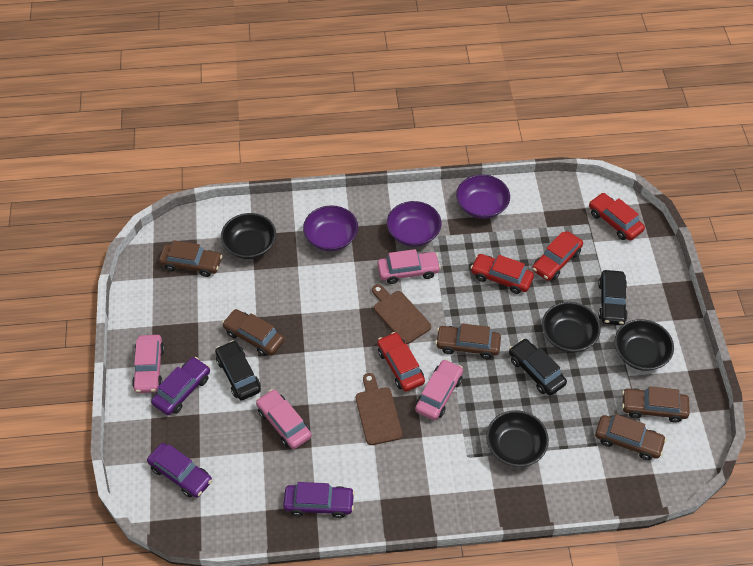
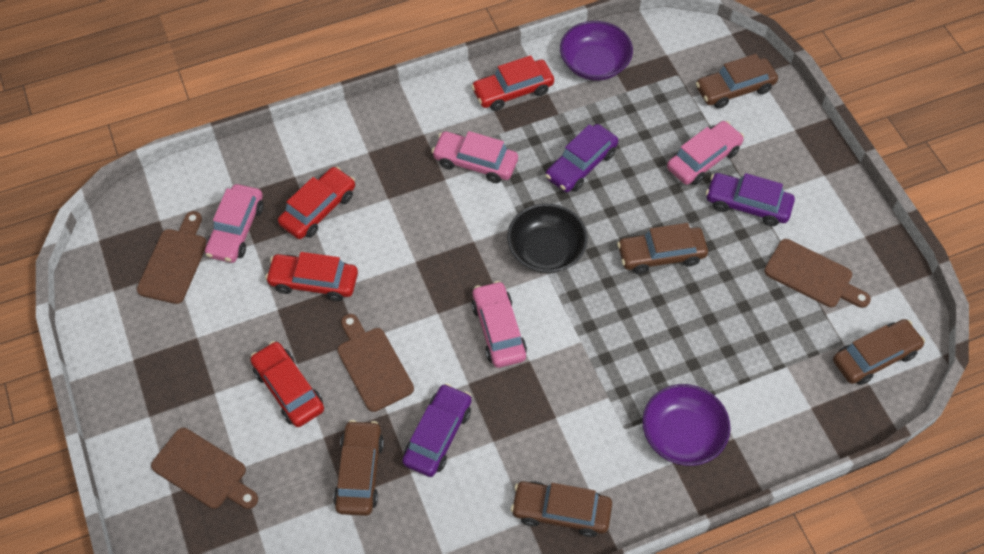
black bowl: [221,213,276,259] [486,410,549,467] [542,302,601,352] [614,319,674,371] = 4 -> [507,203,588,273] = 1
black car: [215,340,261,400] [509,338,567,396] [598,270,628,325] = 3 -> none = 0
brown cutting board: [356,373,402,445] [372,284,431,344] = 2 -> [137,211,207,304] [151,428,258,509] [337,314,414,412] [764,239,871,308] = 4
purple bowl: [303,205,358,251] [387,201,442,247] [456,174,510,219] = 3 -> [560,21,633,81] [642,384,731,466] = 2

